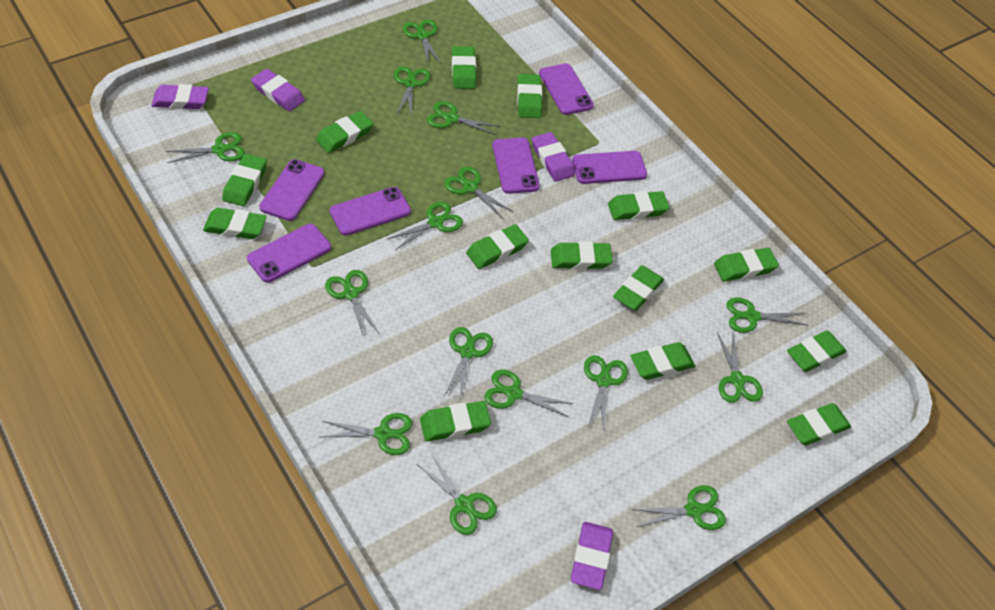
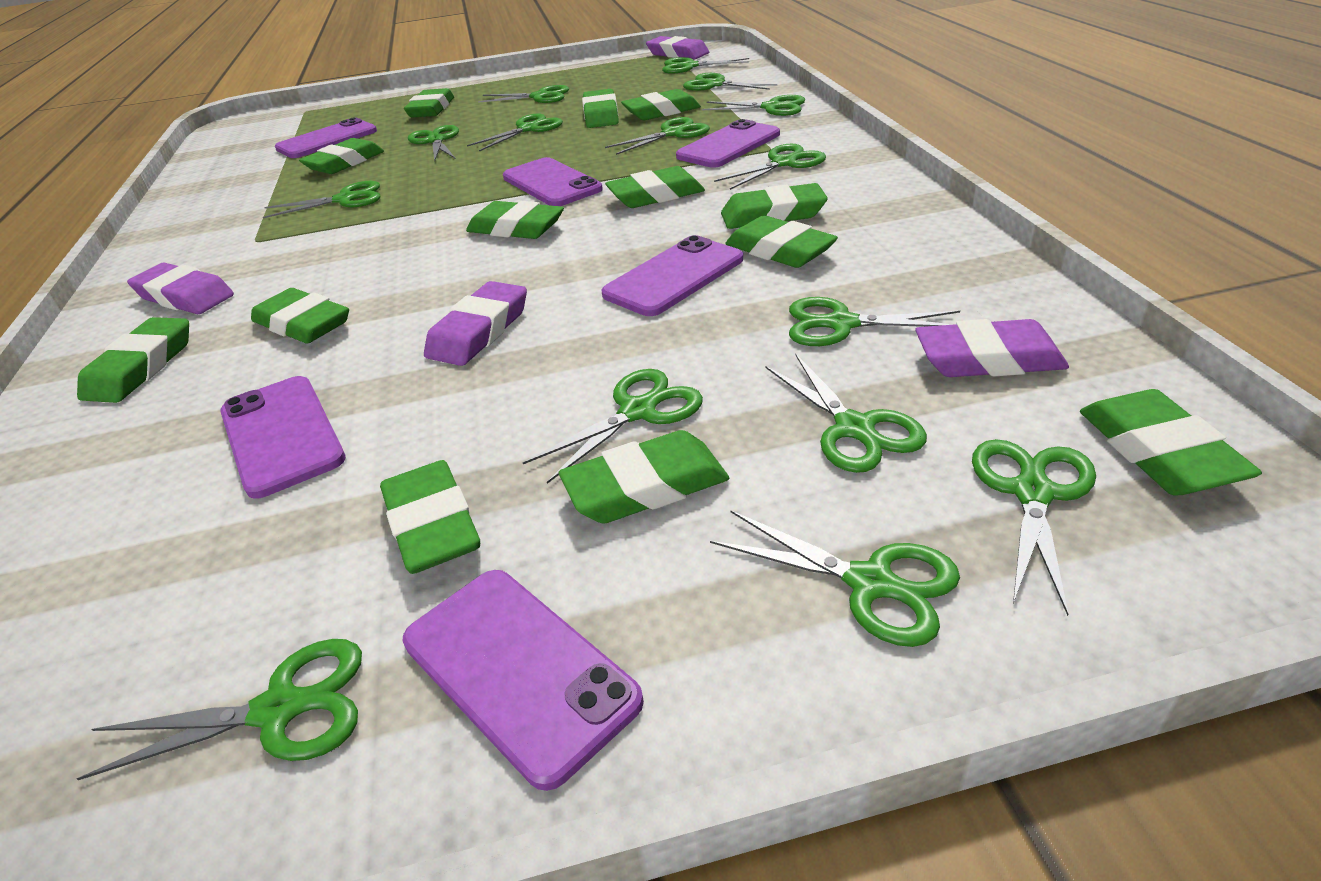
green eraser: [203,208,267,239] [222,154,267,206] [316,111,373,153] [420,401,491,442] [452,46,476,89] [466,224,529,269] [517,74,542,118] [551,241,613,270] [608,191,669,220] [613,265,664,311] [631,342,695,380] [714,248,779,281] [787,330,846,372] [787,403,851,445] = 14 -> [77,317,189,403] [251,288,349,344] [299,138,384,174] [380,460,480,574] [404,88,454,117] [466,201,564,239] [559,430,729,524] [582,89,619,128] [605,166,705,208] [621,89,701,120] [721,183,828,229] [725,215,838,268] [1080,389,1262,496] = 13

